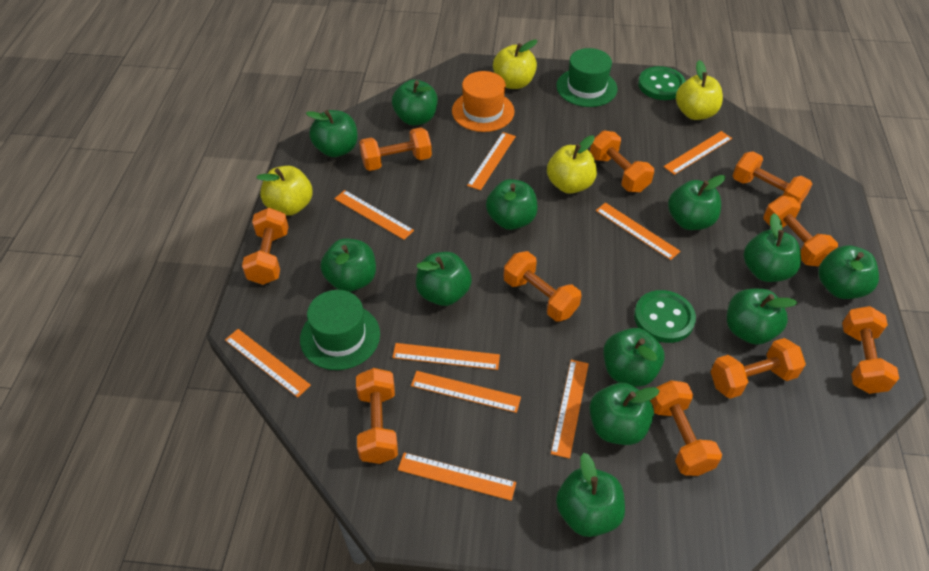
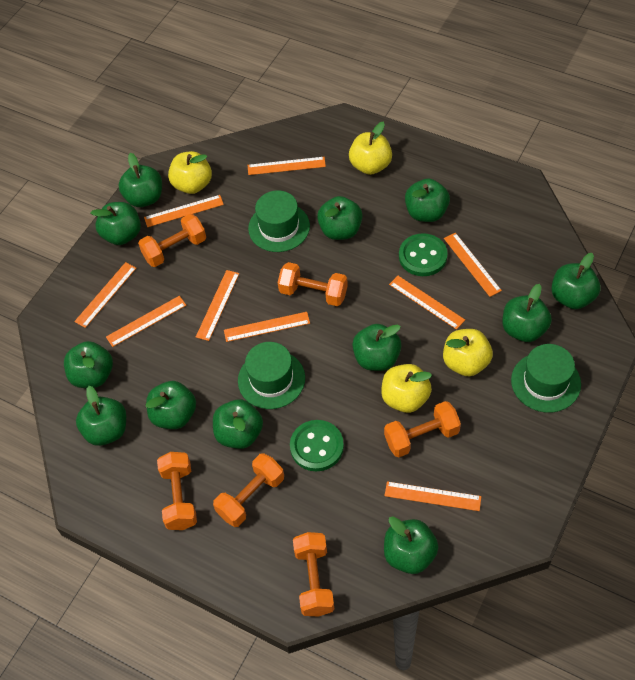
green hat: [300,290,380,370] [556,48,617,107] = 2 -> [238,342,305,409] [248,191,310,252] [511,344,581,413] = 3
orange dumbbell: [242,208,289,285] [356,368,398,464] [359,127,432,171] [503,251,582,322] [590,131,654,192] [650,380,722,476] [710,338,806,399] [732,151,812,204] [763,196,838,266] [842,306,899,394] = 10 -> [138,214,206,267] [157,452,197,530] [213,453,284,527] [278,262,348,306] [293,532,334,617] [384,401,461,457] = 6
orange hat: [452,71,515,132] = 1 -> none = 0

